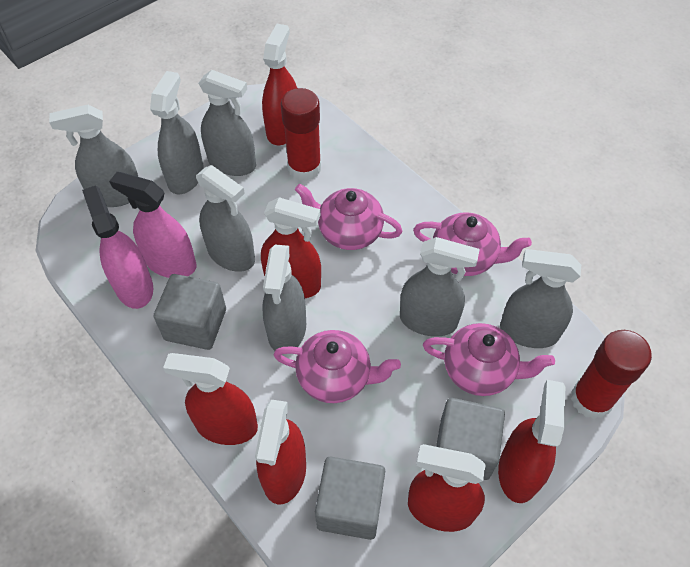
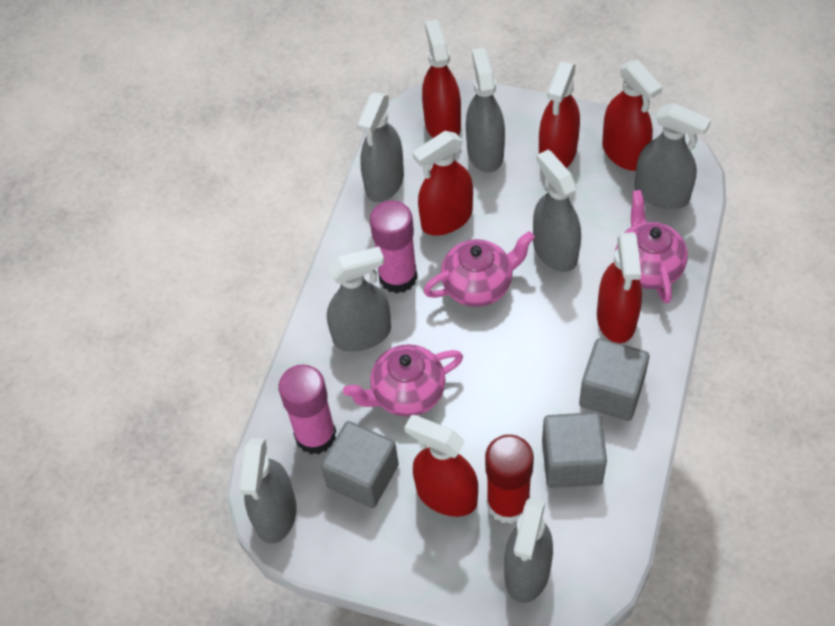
pink glue stick: none = 0 -> [278,364,336,454] [370,200,418,294] = 2
pink spray bottle: [82,185,153,309] [109,172,196,278] = 2 -> none = 0
pink teapot: [274,330,401,403] [295,184,402,250] [413,212,532,276] [423,323,555,396] = 4 -> [343,344,463,417] [423,231,535,307] [615,190,688,304] = 3
red glue stick: [281,88,321,181] [571,330,652,419] = 2 -> [485,435,534,524] = 1

